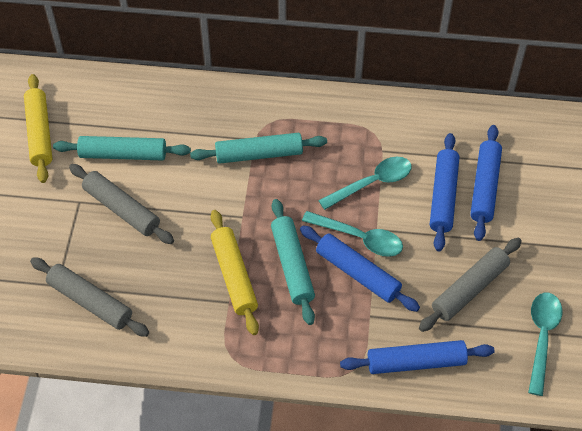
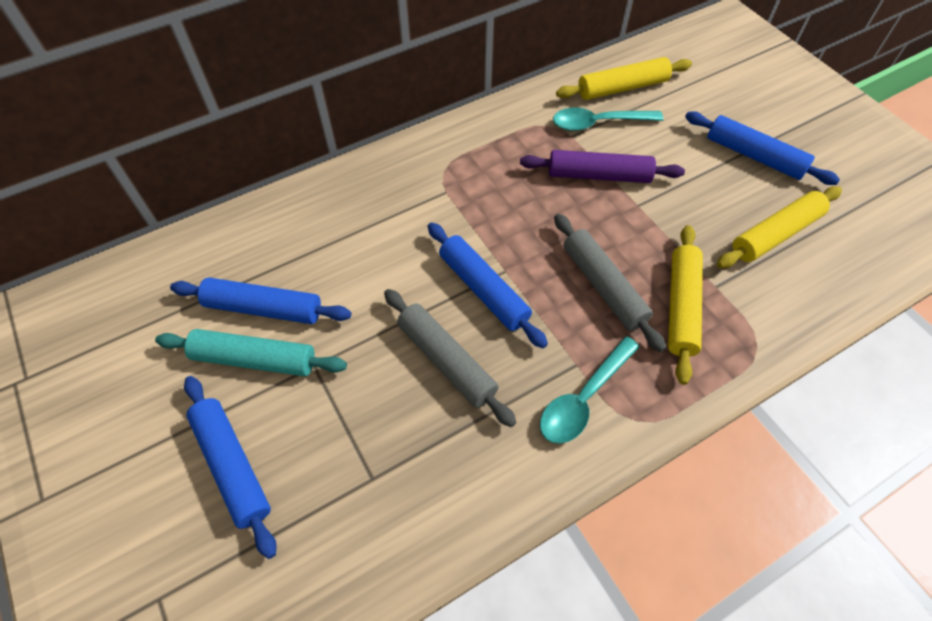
grey rolling pin: [30,257,149,337] [69,164,174,244] [419,238,522,332] = 3 -> [384,289,516,427] [554,214,666,352] = 2
purple rolling pin: none = 0 -> [520,150,685,183] = 1
turquoise rolling pin: [53,136,191,160] [190,133,327,164] [271,199,315,325] = 3 -> [155,329,347,376] = 1
turquoise spoon: [302,211,403,257] [318,157,412,210] [528,293,562,396] = 3 -> [540,336,640,444] [553,108,663,131] = 2
yellow rolling pin: [24,74,52,183] [210,210,259,335] = 2 -> [556,57,692,100] [668,225,703,385] [717,186,842,268] = 3

